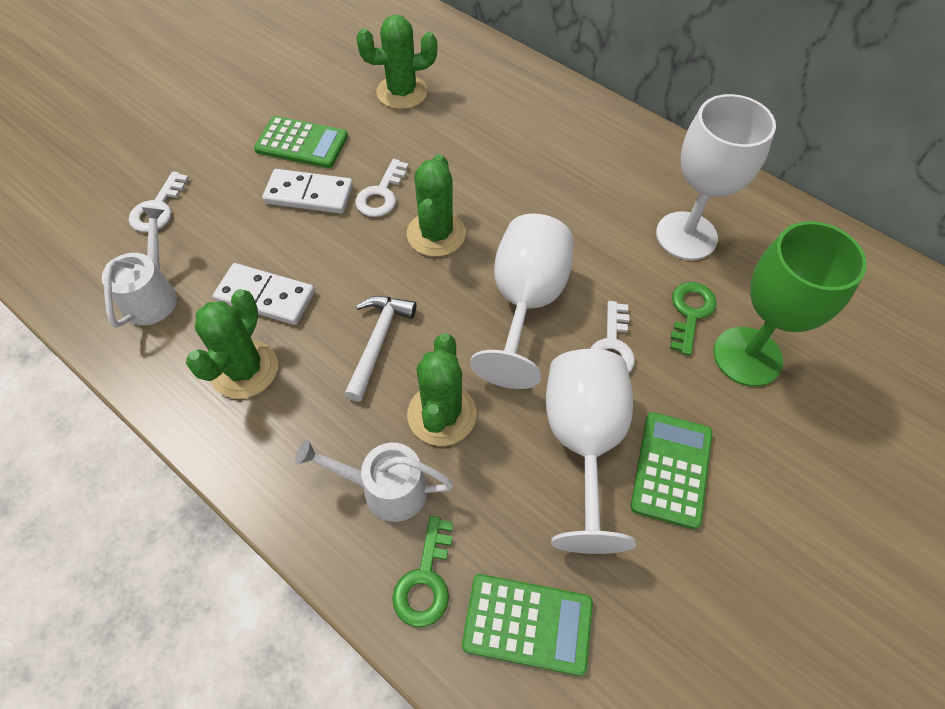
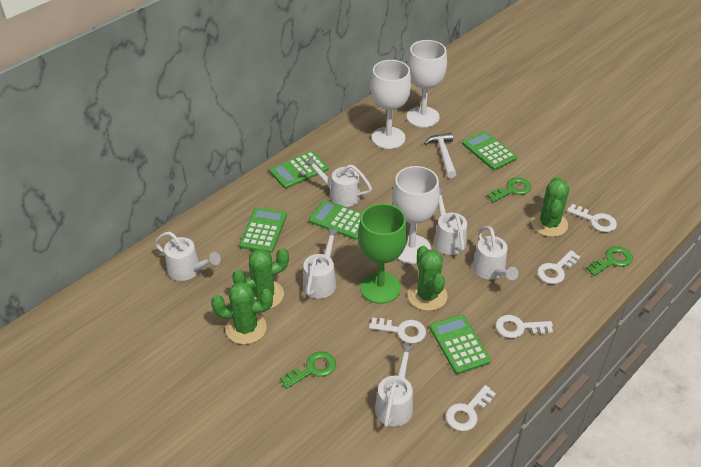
green calculator: [254,116,348,168] [462,574,593,676] [630,412,713,529] = 3 -> [239,207,287,253] [270,151,329,189] [309,200,362,240] [430,314,491,374] [462,131,517,170] = 5
green key: [392,516,453,627] [670,282,717,356] = 2 -> [280,351,336,389] [487,177,531,202] [586,246,633,276] = 3
white domino: [213,263,315,325] [262,169,353,214] = 2 -> none = 0
white key: [129,171,189,232] [355,159,409,217] [590,301,635,373] = 3 -> [369,318,426,344] [446,385,496,431] [496,315,553,338] [537,250,580,284] [567,204,617,232] = 5
white watering can: [102,207,177,328] [295,439,454,522] = 2 -> [155,232,221,281] [303,228,339,299] [304,156,372,207] [375,344,414,428] [434,188,467,255] [472,226,519,280] = 6

